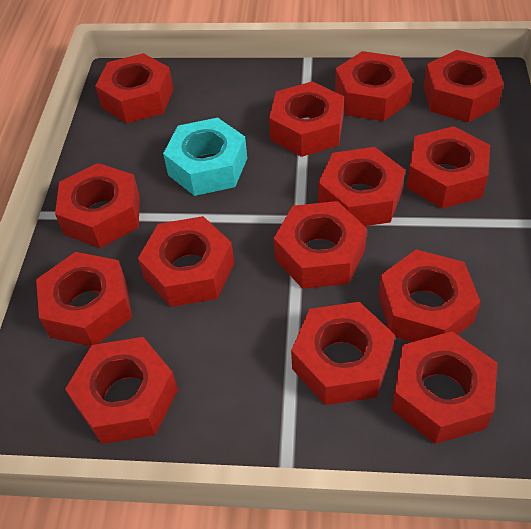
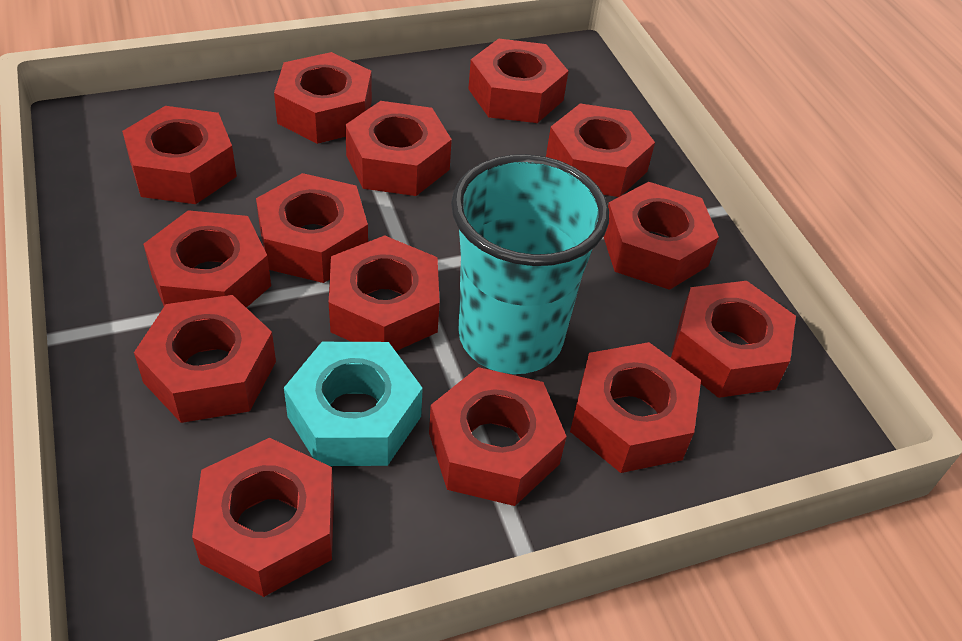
turquoise cup: none = 0 -> [451,154,609,374] = 1

